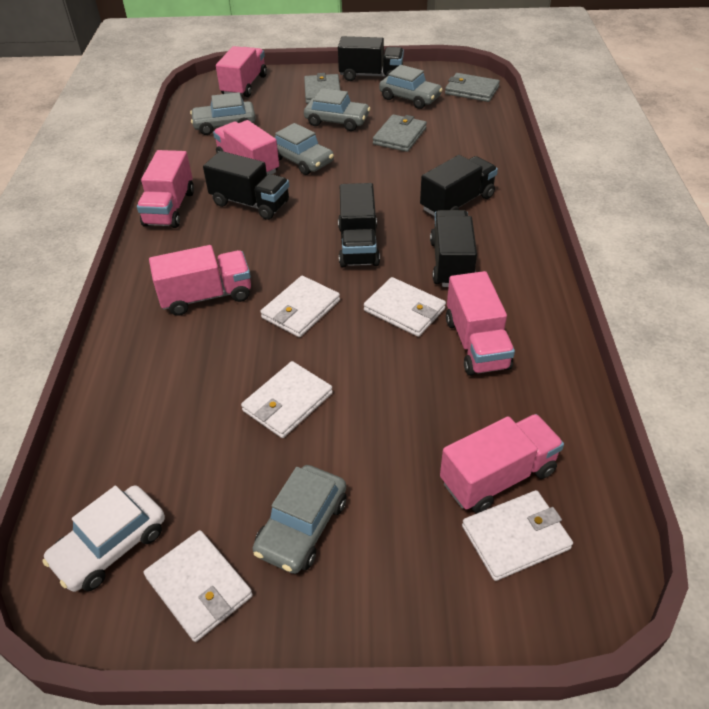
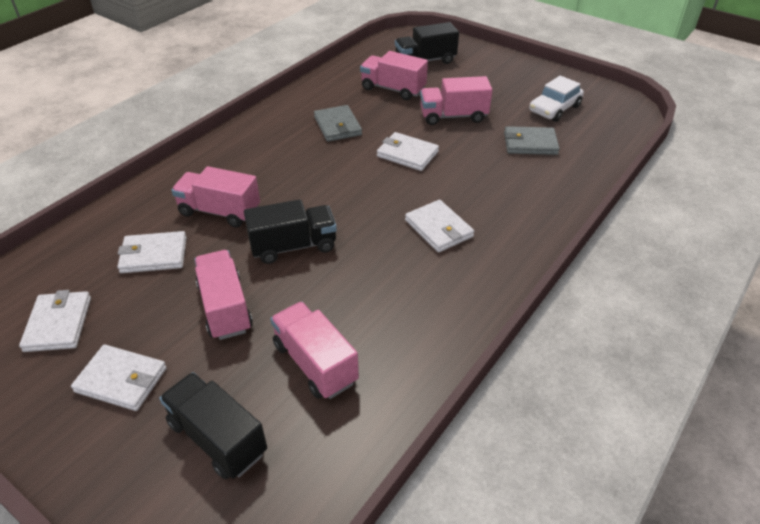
black truck: [203,151,289,220] [338,36,404,81] [338,183,380,267] [420,155,498,216] [430,210,477,287] = 5 -> [159,372,267,479] [244,199,337,264] [395,22,459,64] = 3
grey car: [190,92,256,135] [252,465,347,574] [274,123,334,175] [304,88,370,131] [379,65,443,109] = 5 -> none = 0
grey wallet: [304,73,341,104] [373,114,427,152] [445,73,500,102] = 3 -> [314,105,362,142] [504,126,560,155] = 2
pink truck: [137,150,194,228] [149,245,251,316] [213,120,279,175] [216,46,267,97] [440,414,564,513] [446,271,515,376] = 6 -> [171,166,260,227] [194,250,253,340] [270,302,359,399] [360,51,428,100] [420,76,492,125] = 5

